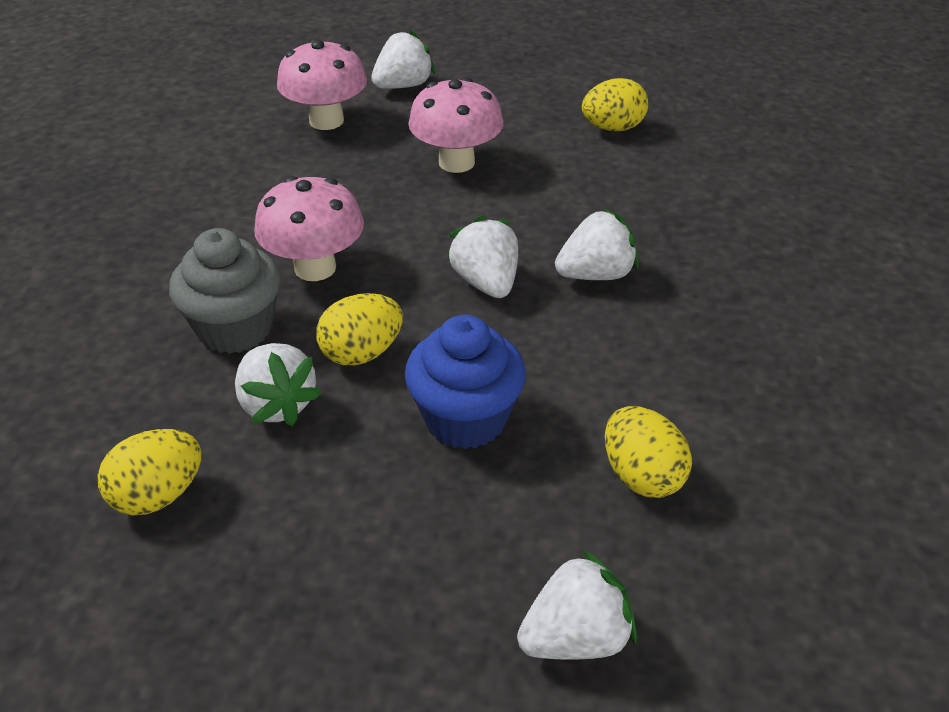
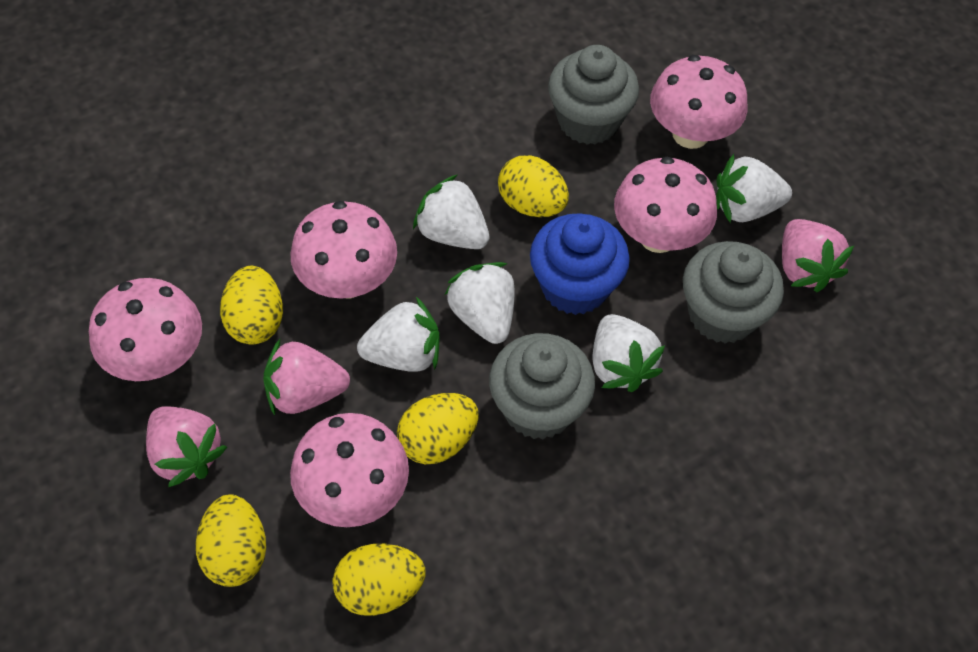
grey cupcake: [169,228,281,354] = 1 -> [489,333,595,439] [548,45,639,145] [683,241,784,344] = 3
pink mushroom: [254,176,364,281] [277,39,367,130] [408,77,504,173] = 3 -> [89,278,202,381] [290,201,397,299] [290,413,409,527] [614,157,717,253] [650,55,748,149] = 5
pink strawberry: none = 0 -> [146,406,227,487] [263,339,350,415] [782,219,854,292] = 3
yellow egg: [98,429,201,515] [316,293,403,365] [582,78,648,131] [605,406,692,498] = 4 -> [196,494,266,587] [220,266,283,345] [333,544,425,616] [397,393,478,464] [498,155,569,217] = 5

